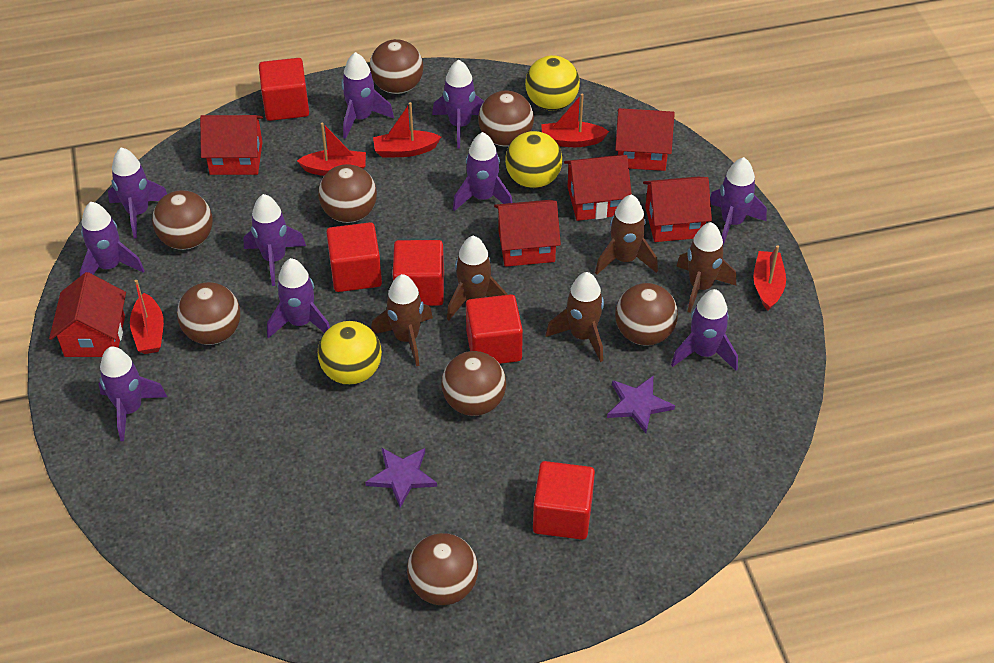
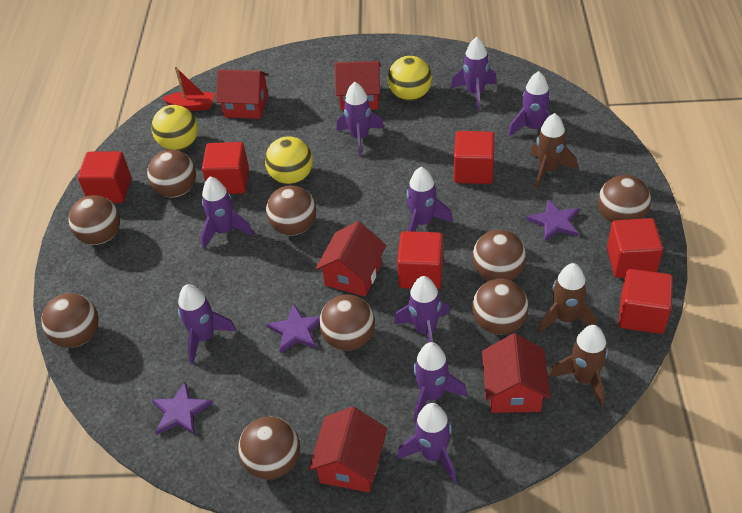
brown ball: [152,190,213,250] [177,282,240,345] [318,164,377,223] [370,39,423,94] [407,533,478,605] [442,351,506,416] [478,90,534,147] [615,283,678,346] = 8 -> [41,293,99,348] [69,195,120,245] [147,150,196,197] [238,416,300,480] [266,185,316,236] [319,294,375,351] [472,230,526,281] [472,279,528,335] [598,175,651,223] = 9
brown rocket: [371,274,433,366] [447,236,507,320] [546,272,604,362] [595,194,658,275] [677,222,736,313] = 5 -> [530,113,577,189] [538,263,597,334] [549,325,608,407] = 3
purple rocket: [79,202,145,276] [98,347,167,441] [108,147,167,238] [244,194,306,286] [267,258,330,338] [341,52,394,139] [432,59,484,148] [453,132,513,211] [671,289,738,371] [710,157,767,245] = 10 -> [178,284,236,364] [201,177,253,249] [337,82,384,157] [394,276,450,343] [397,403,456,483] [407,167,453,232] [413,342,467,422] [451,37,497,111] [508,71,551,136] = 9
purple star: [365,448,437,508] [607,376,675,433] = 2 -> [152,381,213,435] [267,304,320,354] [526,199,579,241] = 3
red boat: [130,280,164,354] [297,122,366,176] [373,102,441,158] [542,94,609,147] [753,245,786,310] = 5 -> [162,67,215,111] = 1
red cube: [259,58,309,121] [326,222,382,292] [393,240,444,306] [466,294,523,364] [533,461,595,540] = 5 -> [78,151,131,203] [202,142,249,194] [397,231,443,290] [454,131,495,184] [607,218,663,278] [619,269,673,334] = 6
red house: [49,272,126,357] [200,115,263,175] [494,200,561,267] [564,155,632,221] [615,108,675,171] [643,177,712,242] = 6 -> [216,69,269,119] [309,407,387,492] [315,221,386,297] [335,61,381,111] [482,333,551,413] = 5

